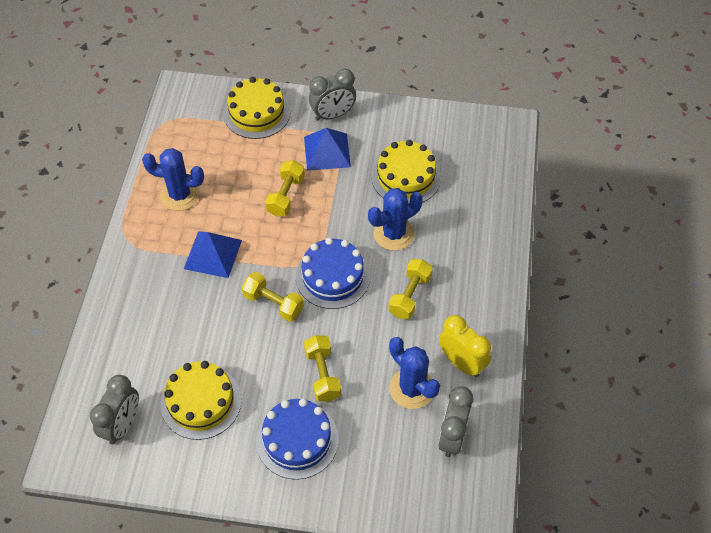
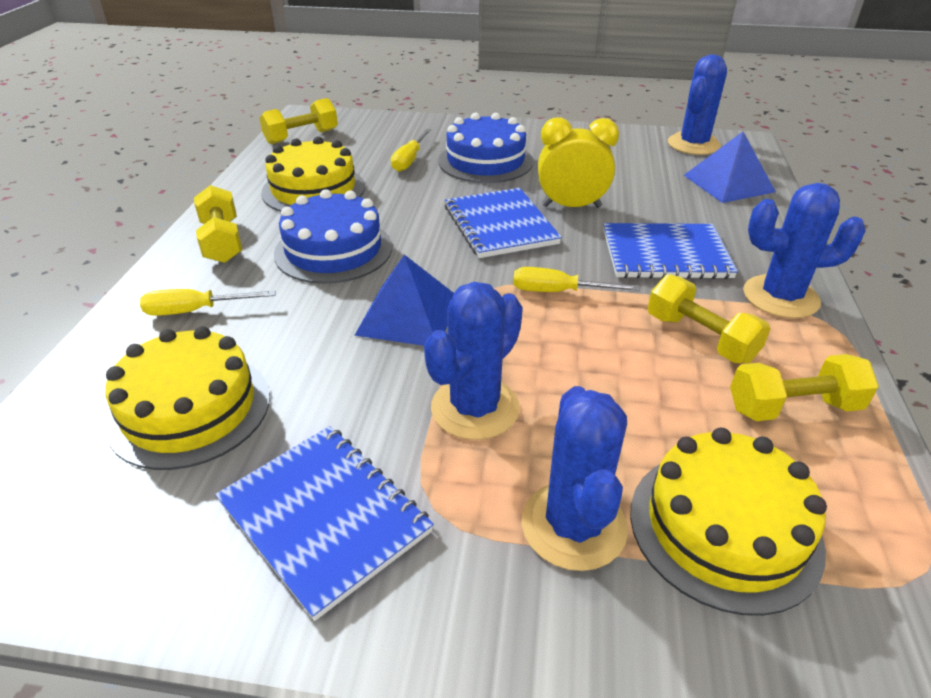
blue cactus: [142,148,204,211] [368,188,423,251] [389,337,440,409] = 3 -> [424,282,523,440] [522,386,628,571] [668,54,727,155] [743,183,866,318] = 4
blue notebook: none = 0 -> [215,426,434,621] [445,188,562,258] [603,223,738,279] = 3
grey clock: [90,375,139,445] [309,69,356,121] [438,386,473,457] = 3 -> none = 0
yellow screwdriver: none = 0 -> [140,289,276,316] [391,129,431,172] [513,267,640,292] = 3

